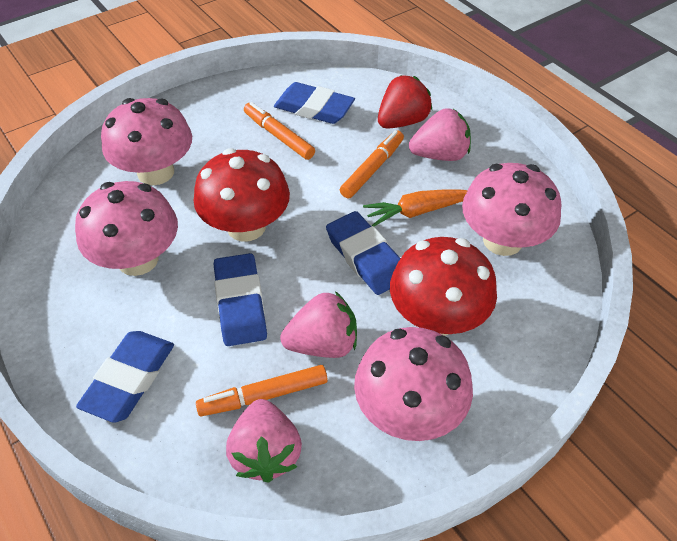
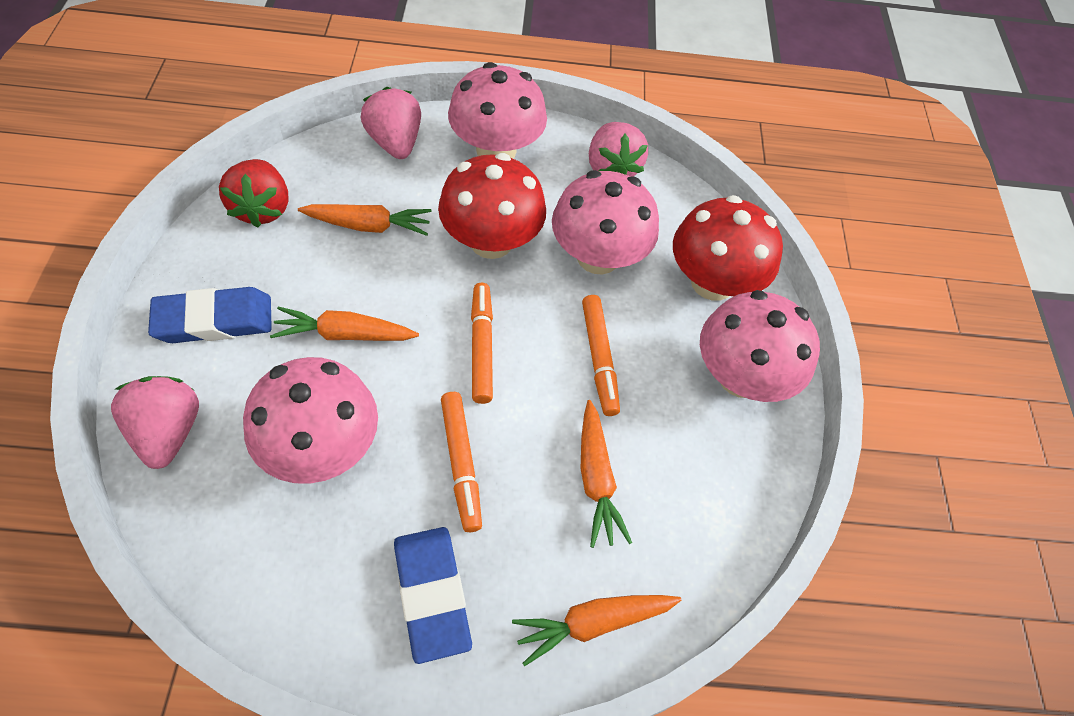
blue eraser: [76,331,174,423] [214,253,267,346] [274,82,355,124] [326,211,401,295] = 4 -> [148,287,272,343] [394,527,472,664] = 2
orange carrot: [363,189,468,226] = 1 -> [270,307,419,341] [298,204,432,236] [512,595,682,666] [581,400,632,548] = 4

